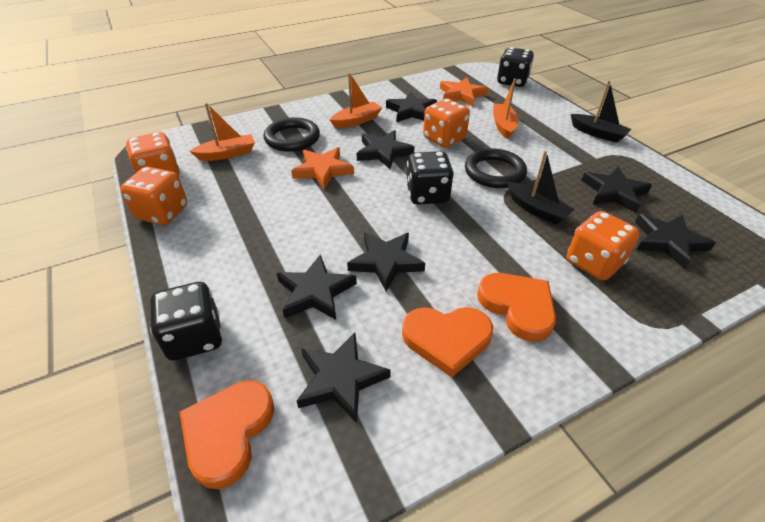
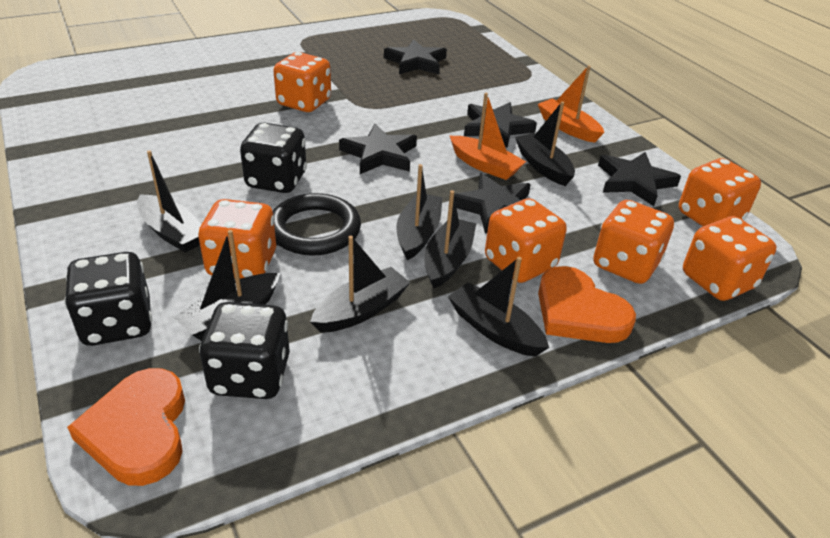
black boat: [507,151,575,224] [571,81,631,143] = 2 -> [137,150,201,252] [174,230,280,341] [310,236,411,333] [397,164,443,260] [424,190,476,289] [448,257,549,357] [515,102,575,186] = 7
black ring: [263,117,320,152] [465,148,527,188] = 2 -> [273,193,361,256] = 1
black star: [277,255,357,320] [297,333,391,423] [347,232,425,292] [357,130,414,169] [386,92,437,122] [581,166,652,213] [635,214,716,269] = 7 -> [339,124,417,174] [384,39,447,74] [454,173,531,234] [464,102,537,148] [598,152,681,206] = 5
orange boat: [190,103,255,161] [330,73,382,128] [493,79,519,139] = 3 -> [450,93,526,180] [538,65,604,143] = 2
orange dice: [120,167,187,225] [126,132,180,176] [423,99,470,148] [567,211,640,281] = 4 -> [198,199,276,279] [273,52,331,112] [485,198,567,283] [593,200,674,284] [679,158,761,226] [683,216,776,301] = 6
orange heart: [180,381,274,489] [402,307,493,377] [477,273,556,342] = 3 -> [67,368,185,486] [538,266,636,343] = 2
orange star: [291,147,354,190] [440,77,488,106] = 2 -> none = 0

